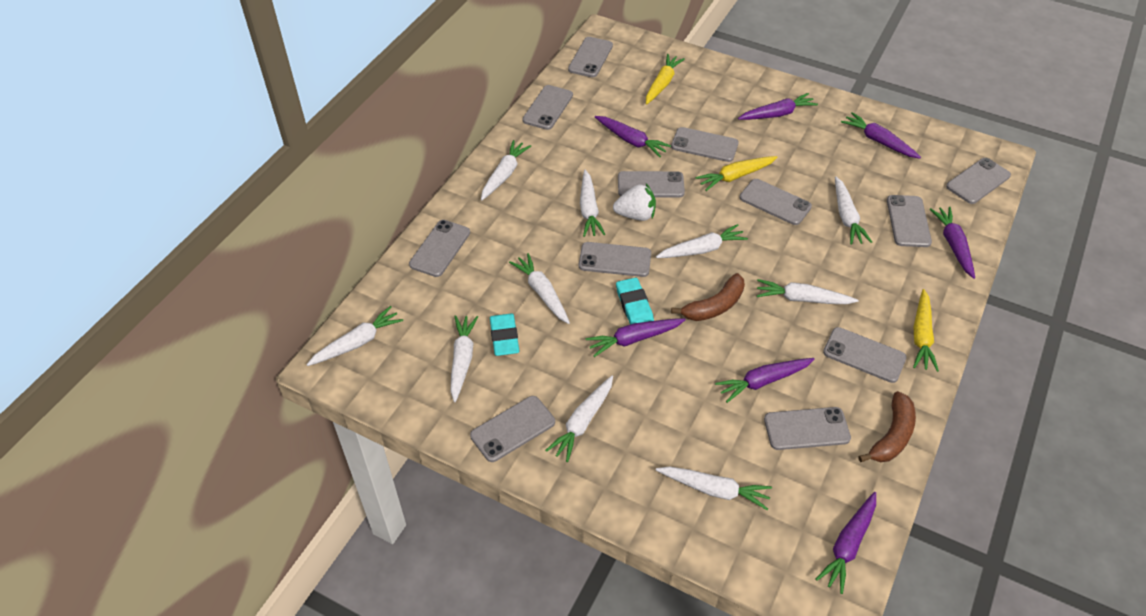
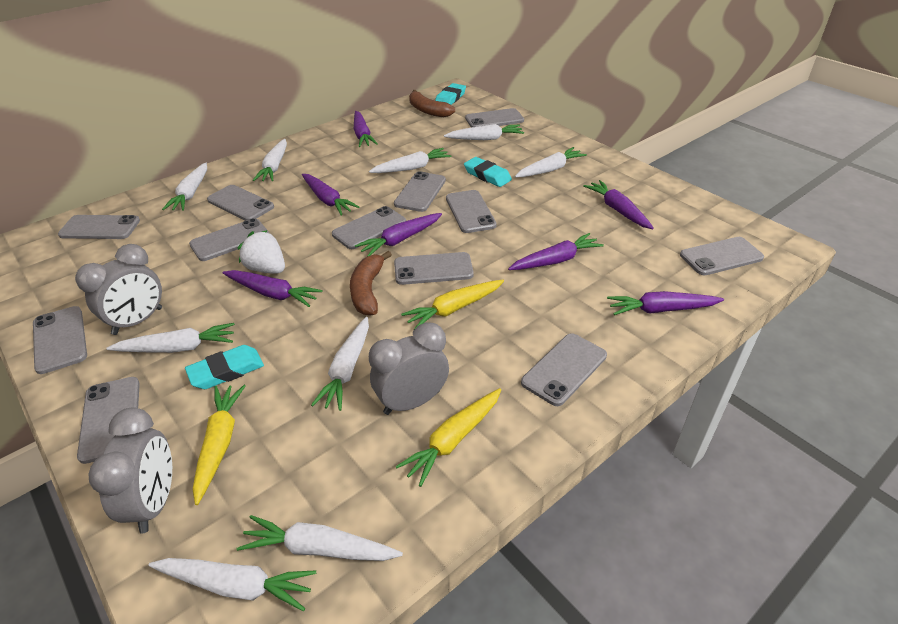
grey clock: none = 0 -> [75,244,162,335] [88,407,172,534] [369,322,449,415] = 3
turquoise eraser: [490,313,519,356] [616,278,654,324] = 2 -> [185,345,264,389] [435,83,466,105] [464,157,512,187] = 3
white carrot: [306,306,403,366] [451,315,478,402] [481,140,531,200] [509,253,570,324] [545,376,613,462] [580,170,605,237] [656,224,748,258] [656,467,772,510] [756,279,858,304] [835,177,872,245] = 10 -> [107,323,235,353] [148,558,316,611] [162,162,207,211] [237,515,403,561] [253,139,287,181] [311,317,369,411] [369,148,452,173] [444,124,524,140] [515,147,587,177] = 9

